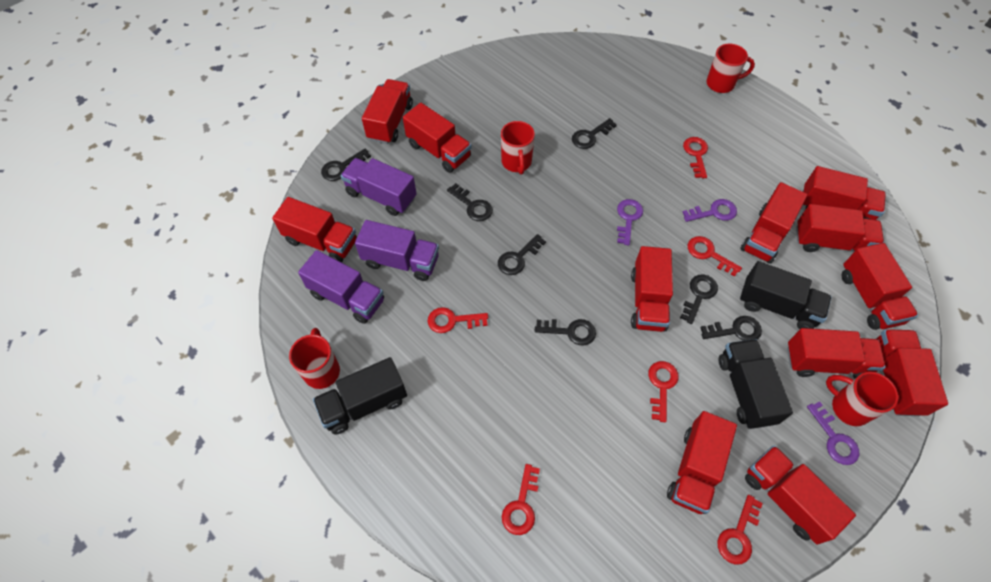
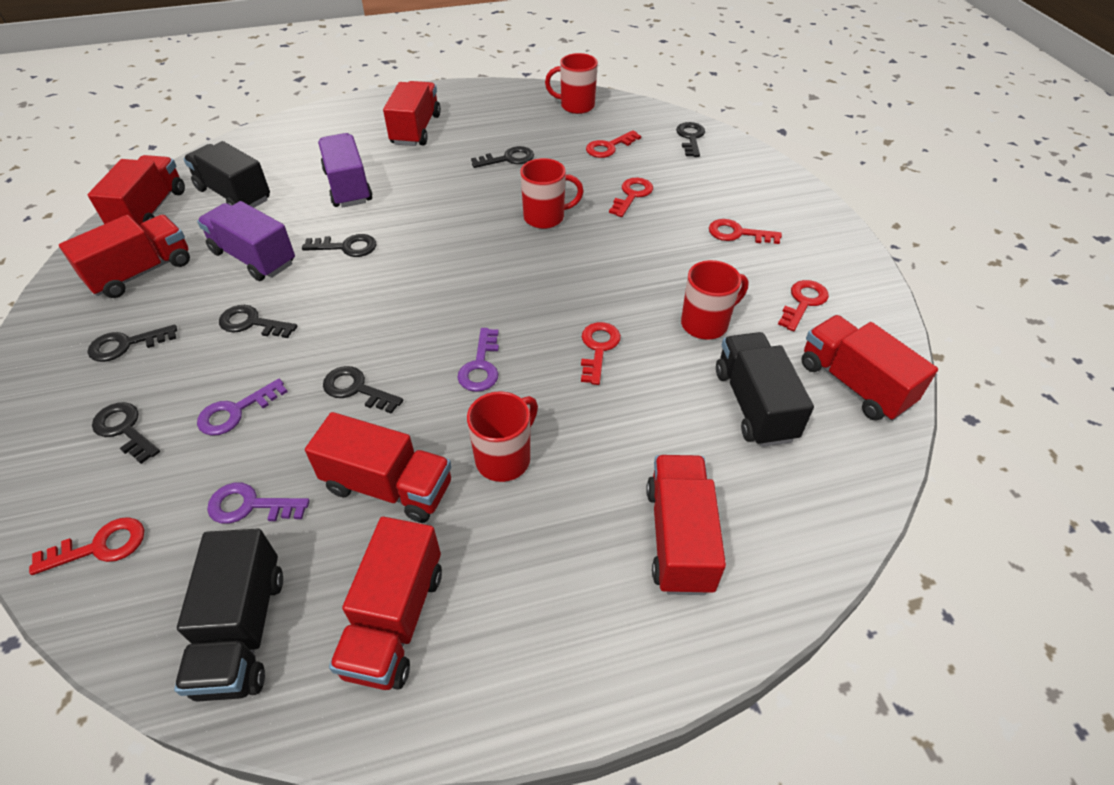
purple truck: [298,250,384,324] [340,158,417,216] [355,220,439,281] = 3 -> [197,201,295,281] [318,133,373,208] = 2
red truck: [272,197,357,262] [362,79,413,144] [403,103,471,173] [631,246,673,332] [667,411,737,514] [741,182,807,264] [745,445,856,545] [787,328,886,379] [796,204,884,252] [803,166,886,220] [841,243,918,330] [876,329,948,416] = 12 -> [59,215,190,298] [88,155,185,226] [305,412,452,523] [329,517,442,690] [383,81,441,146] [646,455,726,595] [801,315,938,421] = 7

